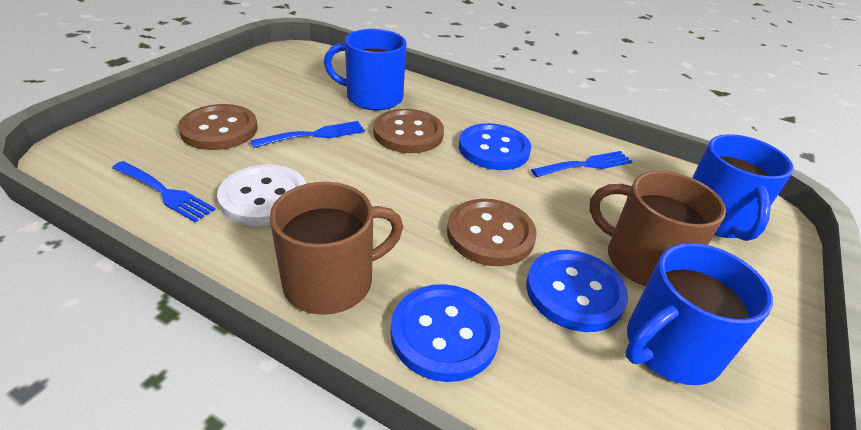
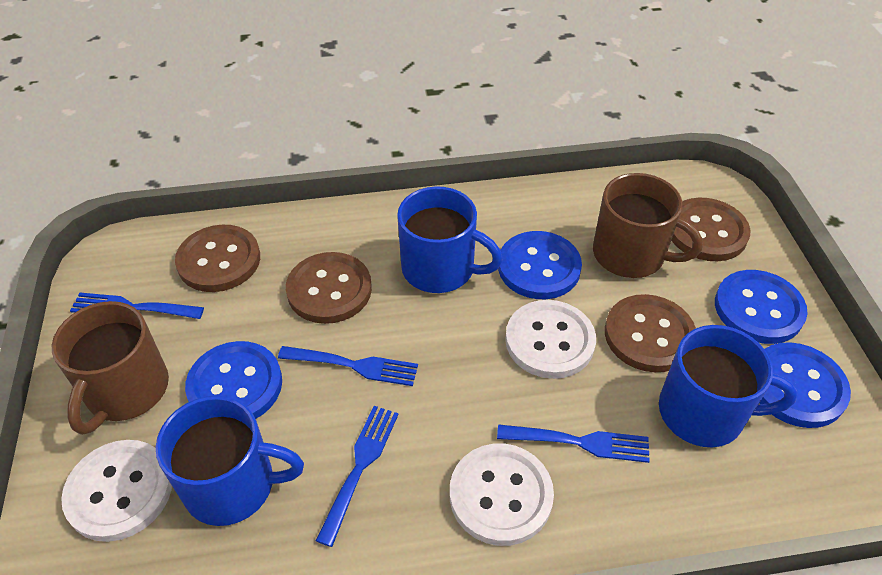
blue button: [391,284,500,382] [459,123,531,170] [526,250,628,332] = 3 -> [185,341,282,419] [498,231,582,299] [715,270,807,344] [760,342,851,428] = 4
blue fork: [112,161,216,223] [251,121,365,148] [531,151,633,177] = 3 -> [70,293,204,319] [278,346,418,386] [316,406,399,547] [497,424,650,463] = 4
brown button: [178,104,258,150] [373,109,444,153] [447,199,537,266] = 3 -> [175,225,260,292] [286,252,372,324] [605,294,696,372] [671,198,750,261] = 4
white button: [217,164,306,226] = 1 -> [61,440,172,542] [450,443,554,546] [505,300,596,379] = 3

